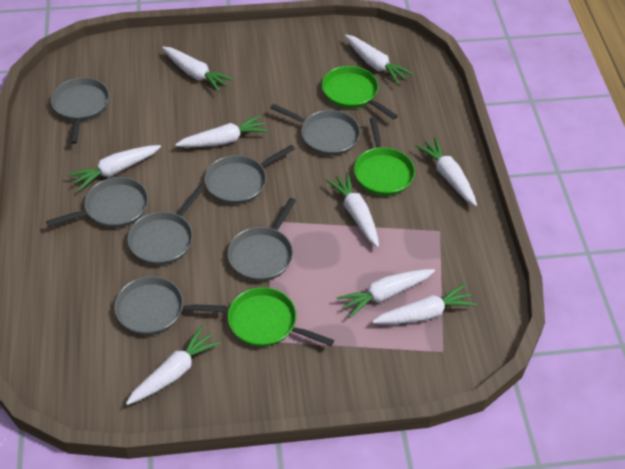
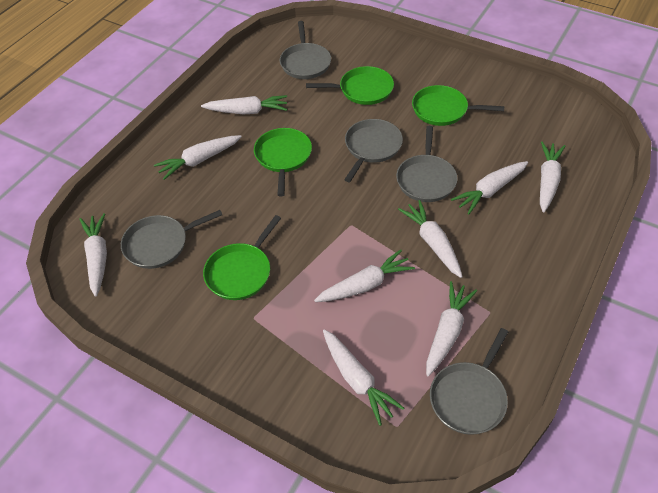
green pan: [228,287,334,347] [322,66,398,120] [354,117,415,196] = 3 -> [203,215,281,300] [254,128,312,197] [306,66,394,105] [412,85,505,126] = 4
grey pan: [46,177,148,228] [51,78,109,144] [114,276,226,335] [127,185,205,265] [205,145,295,204] [227,198,296,281] [271,104,360,156] = 7 -> [121,210,222,269] [280,21,331,79] [344,119,403,182] [396,126,458,202] [430,328,508,435] = 5

